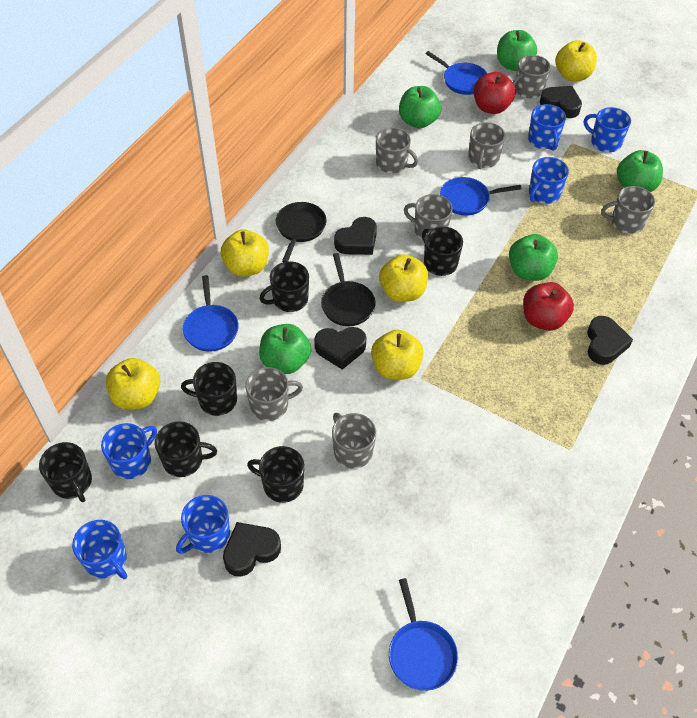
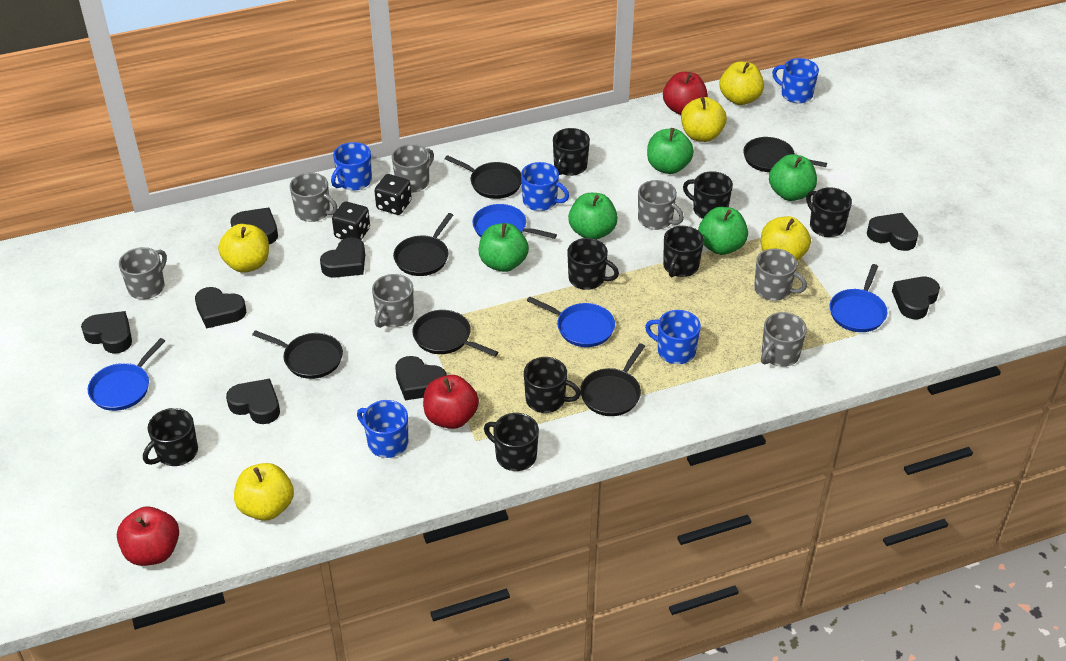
black dice: none = 0 -> [332,202,370,240] [375,174,412,215] = 2
black heart: [223,522,281,577] [314,327,366,370] [334,217,377,255] [540,86,582,118] [587,316,633,365] = 5 -> [81,311,132,354] [195,287,246,329] [226,379,280,424] [231,208,278,244] [320,237,365,278] [395,356,447,400] [867,213,918,251] [892,277,940,319] = 8
black mug: [39,442,92,502] [155,421,217,477] [181,362,237,416] [247,446,304,503] [259,261,309,312] [422,227,463,276] = 6 -> [143,408,198,466] [484,413,539,471] [524,357,581,413] [553,128,590,176] [567,238,619,290] [663,226,704,277] [683,171,733,219] [806,187,852,237] = 8
black pan: [276,202,326,262] [321,253,376,326] = 2 -> [252,330,343,379] [393,213,453,276] [413,310,498,357] [445,155,521,199] [580,343,645,416] [743,137,827,172] = 6
blue mug: [72,520,127,579] [101,423,157,479] [176,495,230,554] [528,104,566,151] [529,157,569,204] [584,107,631,152] = 6 -> [331,142,372,190] [357,400,408,458] [521,162,569,211] [645,310,701,364] [772,58,819,103] = 5
red apple: [474,72,516,114] [523,282,574,331] = 2 -> [117,507,179,566] [423,375,479,429] [663,72,708,115] = 3

